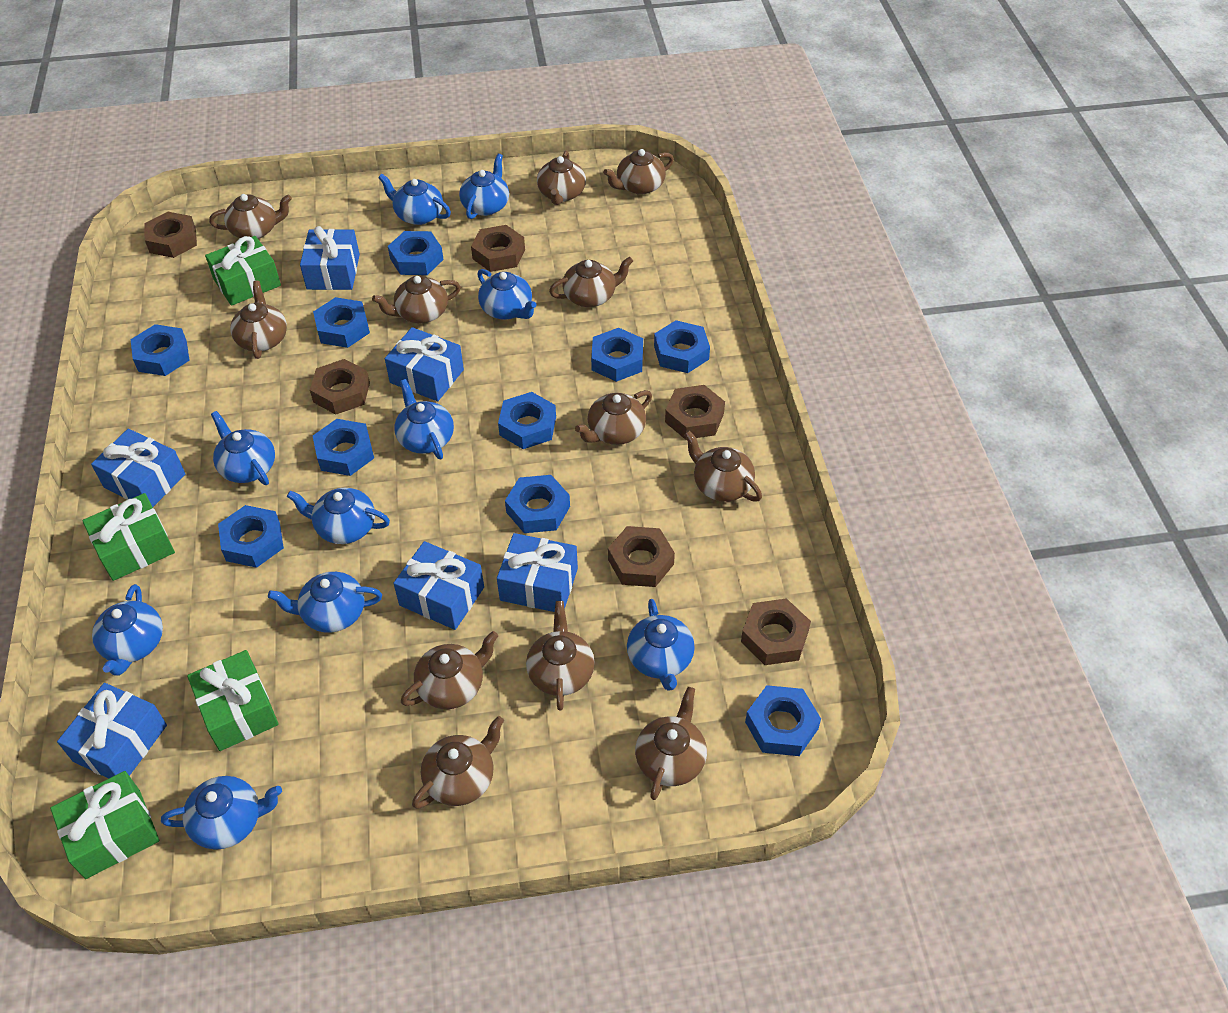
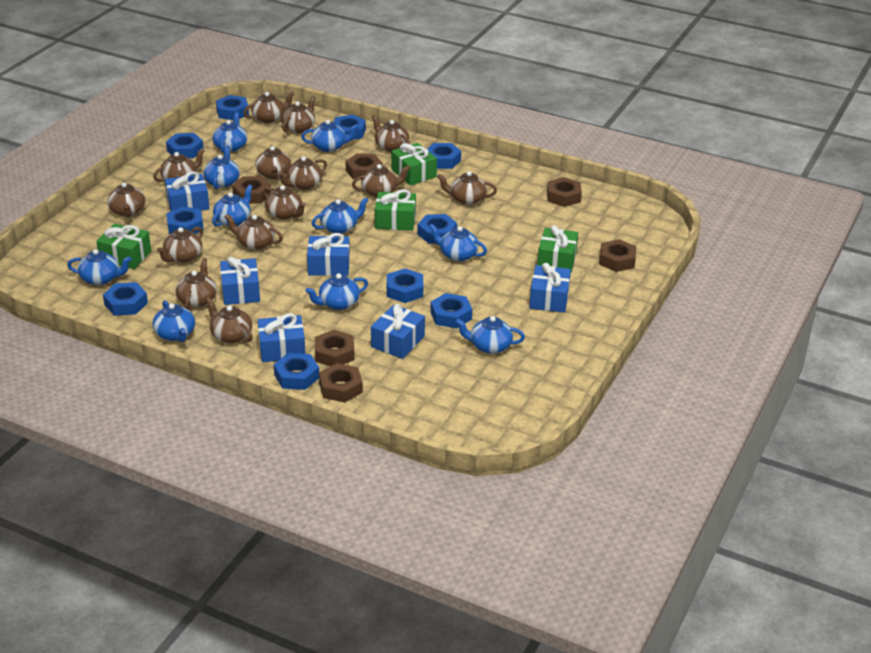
brown teapot: [209,194,292,239] [230,281,287,359] [372,275,461,323] [401,631,498,709] [412,716,504,809] [526,601,595,711] [537,151,586,205] [549,257,633,307] [575,390,652,445] [603,149,674,194] [635,687,707,800] [684,431,762,502] = 12 -> [107,181,145,217] [153,148,205,182] [157,227,203,263] [176,258,217,310] [205,297,253,343] [224,214,283,250] [244,91,295,123] [255,145,291,179] [264,185,306,220] [277,156,327,190] [281,96,316,133] [352,164,410,197] [372,114,410,152] [437,171,497,205] = 14

